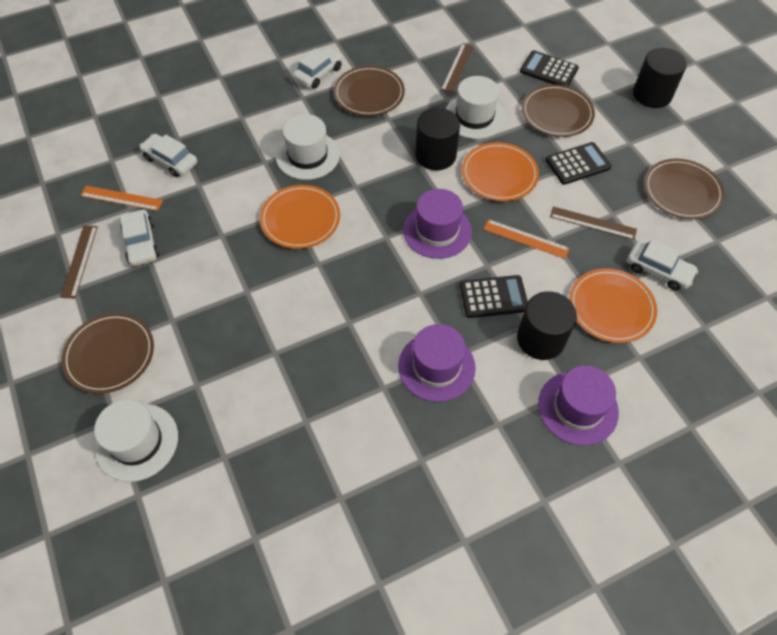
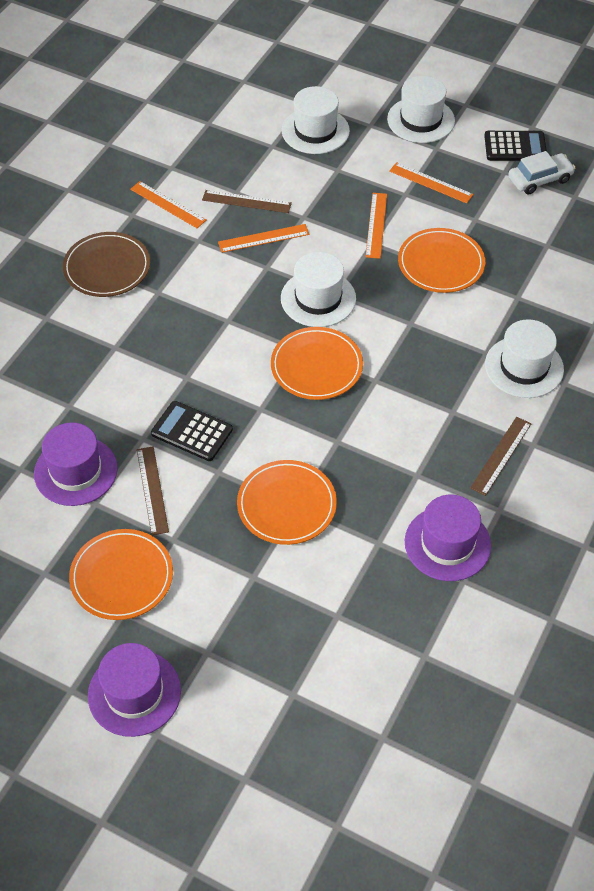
black calculator: [460,275,528,318] [520,50,579,86] [546,142,612,185] = 3 -> [151,401,233,461] [484,131,547,161] = 2
black cylinder: [415,108,460,170] [517,291,577,360] [633,48,687,108] = 3 -> none = 0
brown plate: [61,313,154,394] [334,66,405,116] [522,84,595,137] [644,159,724,219] = 4 -> [63,232,150,297] = 1
orange plate: [260,185,340,249] [462,142,539,201] [569,268,657,343] = 3 -> [69,529,173,620] [237,460,337,545] [271,327,363,400] [398,228,485,293] = 4
orange ruler: [80,186,163,211] [483,219,570,259] = 2 -> [130,181,207,228] [218,224,309,253] [365,193,387,259] [390,162,474,203] = 4
white car: [120,210,159,266] [139,134,197,177] [293,47,343,88] [627,239,698,290] = 4 -> [508,151,575,195] = 1
white hat: [94,400,178,482] [276,114,340,180] [446,76,506,139] = 3 -> [281,252,356,327] [282,86,350,154] [387,76,455,143] [485,319,564,398] = 4

